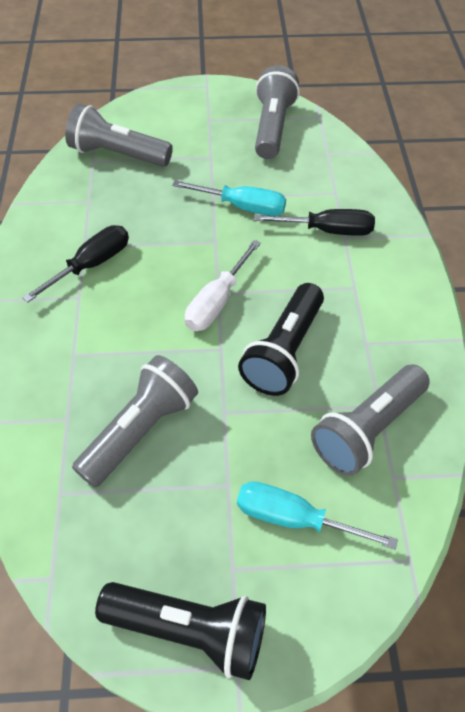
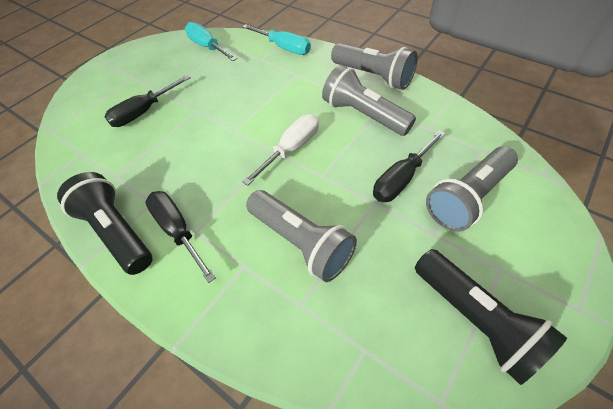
black screwdriver: [22,225,129,303] [254,209,375,236] = 2 -> [105,75,191,127] [145,191,216,283] [373,130,446,202] = 3

